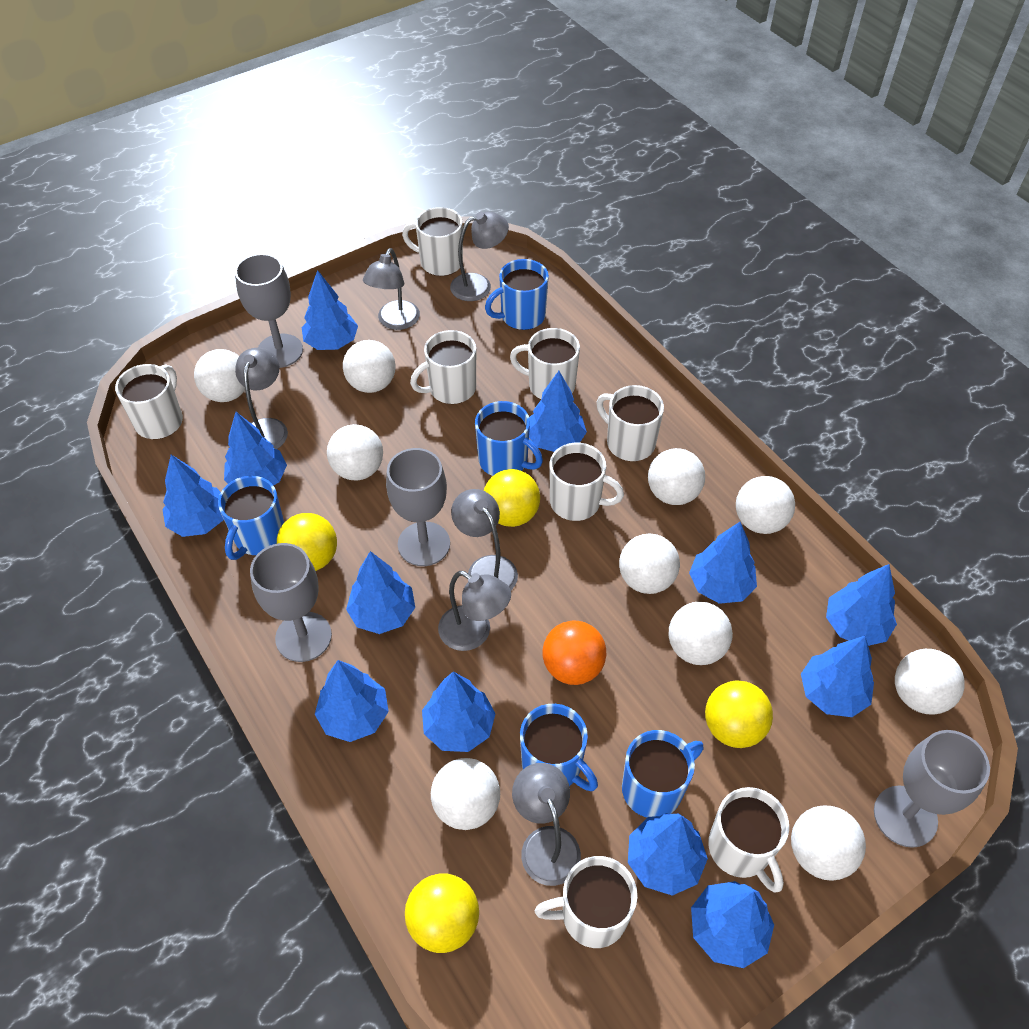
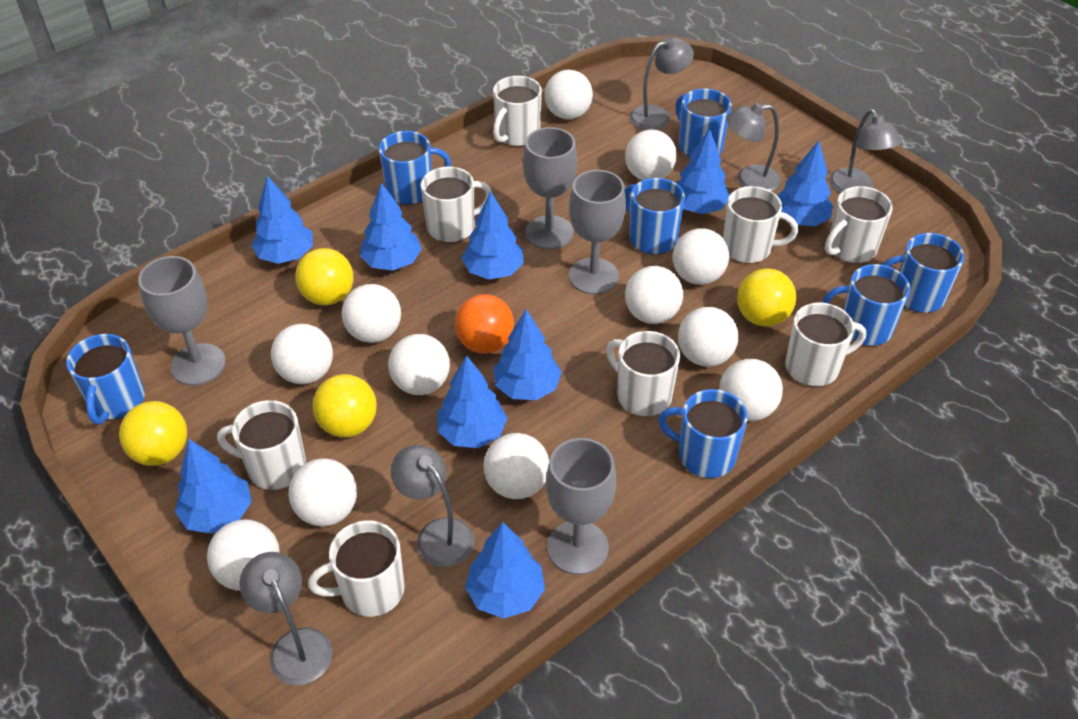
blue mug: [218,476,284,560] [475,401,543,476] [485,259,549,330] [520,704,598,791] [622,730,703,818] = 5 -> [66,334,145,425] [379,131,451,205] [625,178,685,255] [658,389,748,478] [676,89,732,157] [823,264,910,346] [882,233,964,313] = 7
blue tree: [162,455,224,537] [224,412,287,486] [302,270,358,350] [315,660,389,742] [346,551,415,634] [422,672,496,752] [529,371,587,452] [628,813,708,896] [689,522,757,604] [691,881,774,968] [801,636,874,717] [826,564,897,646] = 12 -> [175,439,252,534] [251,175,313,264] [360,182,422,271] [437,355,507,448] [462,191,524,279] [465,522,545,619] [494,309,562,400] [676,128,729,214] [778,140,833,226] = 9
grey lamp: [235,348,288,449] [363,248,420,330] [438,571,511,651] [450,212,509,301] [451,489,518,590] [512,763,581,886] = 6 -> [239,552,332,685] [391,445,475,567] [629,37,694,130] [726,103,781,191] [829,109,901,193] = 5
white ball: [194,349,245,402] [327,424,383,480] [343,340,396,393] [431,758,500,830] [619,533,680,594] [648,448,705,505] [669,602,733,665] [736,476,795,534] [791,806,866,881] [895,649,965,715] = 10 -> [207,519,280,591] [271,324,333,384] [289,458,357,526] [342,284,401,343] [388,334,450,395] [484,433,549,499] [544,70,593,119] [625,129,677,180] [625,266,683,324] [673,228,729,285] [678,307,739,367] [719,359,783,421] = 12

